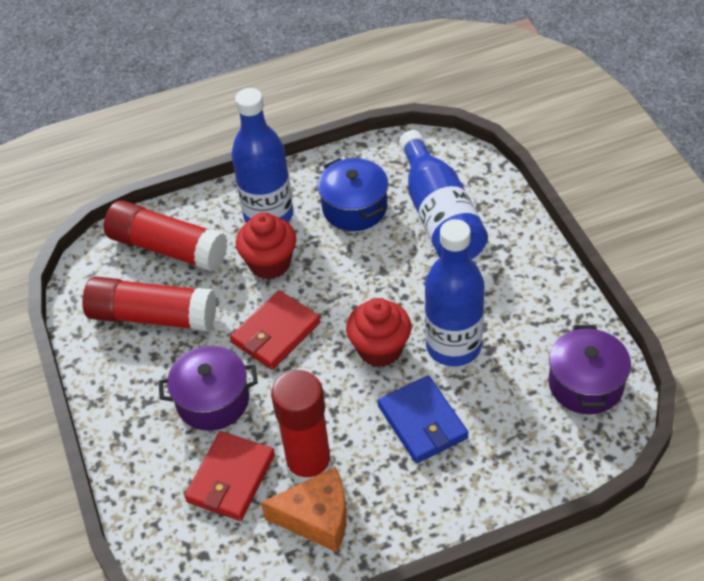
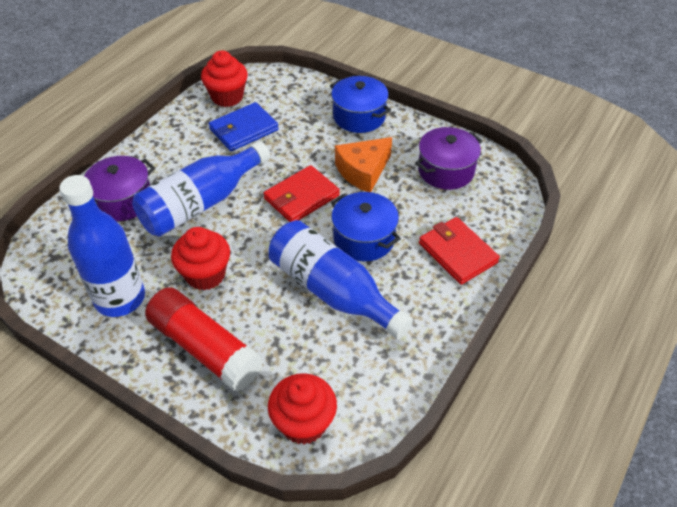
blue pot: [318,158,388,231] = 1 -> [330,76,391,133] [331,192,401,261] = 2
red cupcake: [236,212,297,280] [346,298,411,367] = 2 -> [171,227,230,291] [201,51,248,107] [268,373,337,444] = 3
red glue stick: [82,276,216,331] [104,200,227,272] [271,370,332,484] = 3 -> [145,288,263,392] = 1

